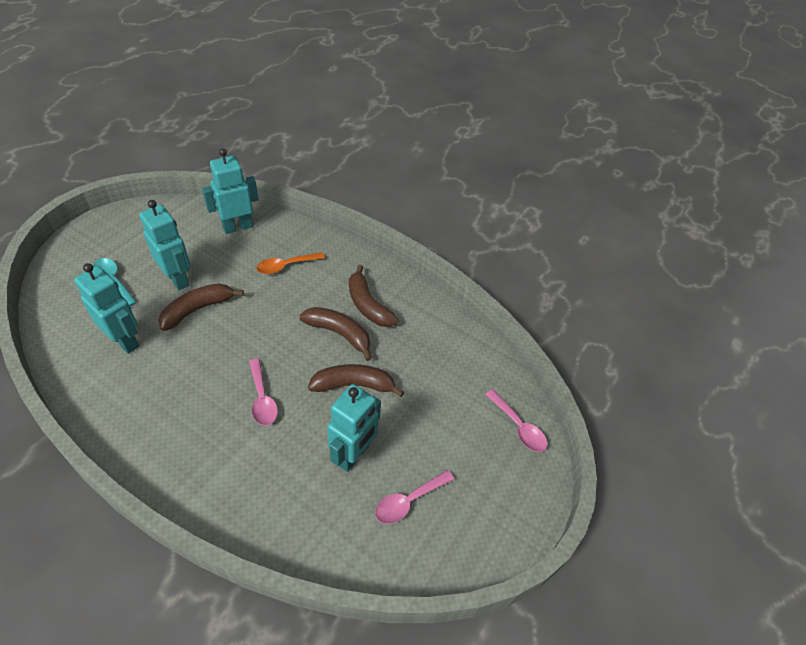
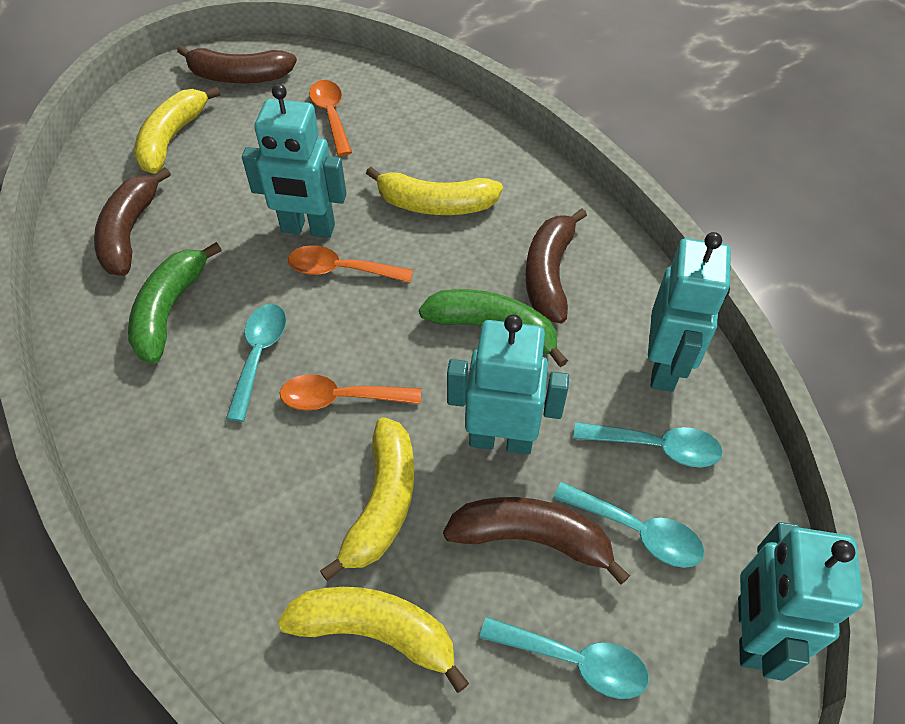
green banana: none = 0 -> [128,242,222,364] [419,289,568,367] = 2
orange spoon: [256,252,325,274] = 1 -> [280,374,421,411] [288,245,413,283] [309,80,352,156] = 3
pink spoon: [249,359,278,426] [375,470,454,524] [485,389,548,452] = 3 -> none = 0
turquoise spoon: [93,258,137,306] = 1 -> [226,304,286,422] [480,616,649,699] [553,482,704,568] [573,422,723,467] = 4
yellow banana: none = 0 -> [134,86,220,174] [278,587,469,693] [320,417,414,581] [366,167,503,215] = 4

